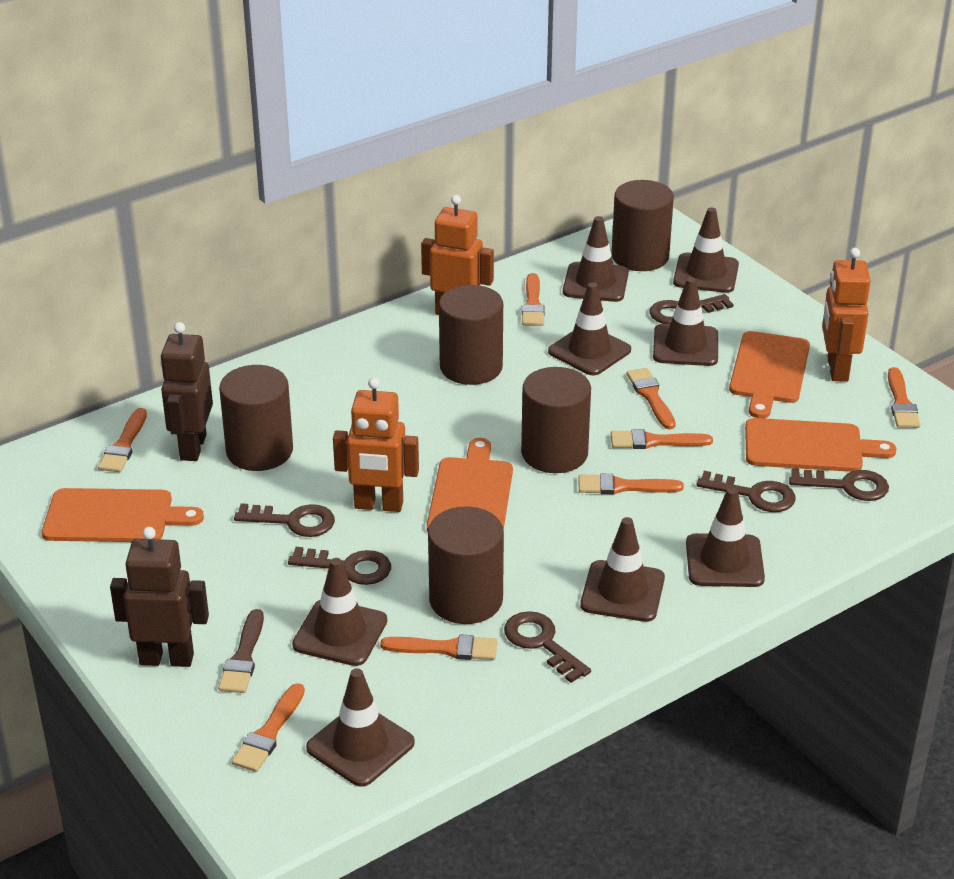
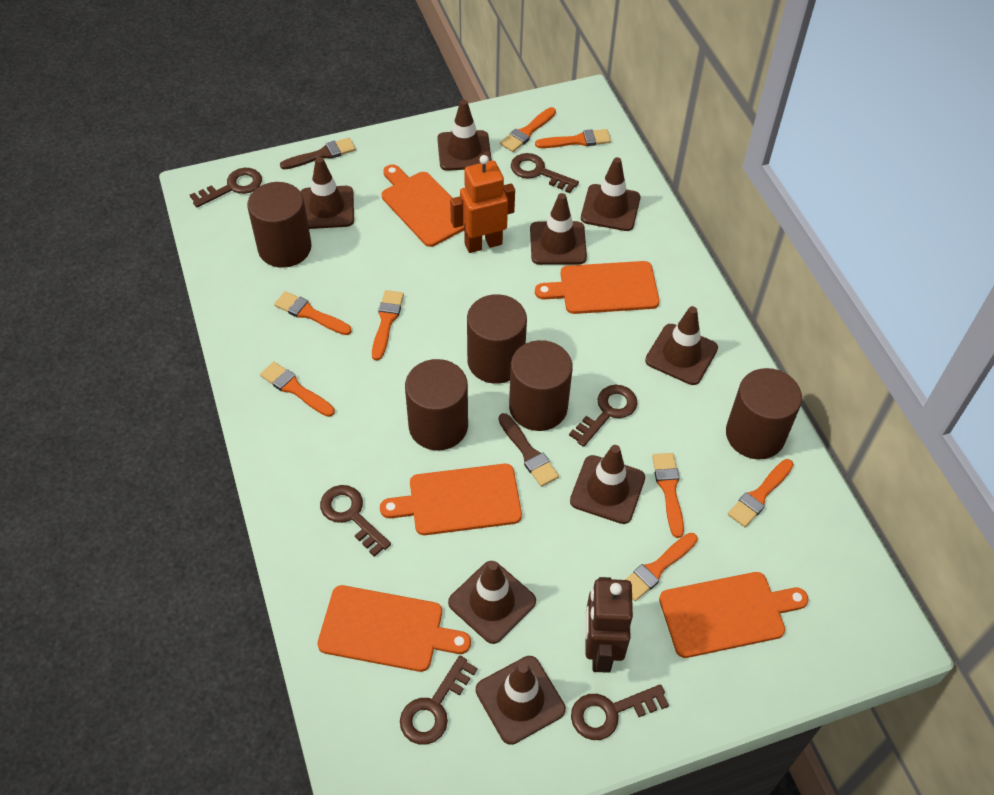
brown brush: [218,609,264,693] = 1 -> [280,137,356,170] [498,413,559,487] = 2
brown robot: [110,527,209,667] [160,322,213,461] = 2 -> [585,577,633,673] = 1
orange cutting board: [42,488,204,542] [427,438,513,532] [729,331,810,418] [745,418,897,472] = 4 -> [317,585,471,672] [380,464,522,535] [382,164,464,247] [535,261,660,314] [659,572,809,658] = 5
orange robot: [333,377,419,512] [421,195,494,315] [822,248,871,382] = 3 -> [450,155,515,253] = 1

